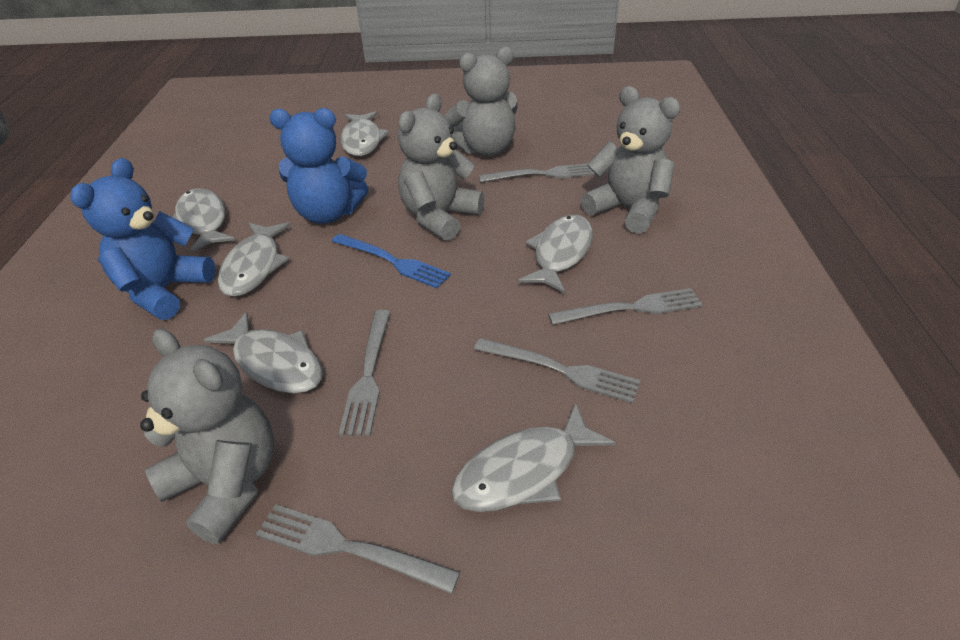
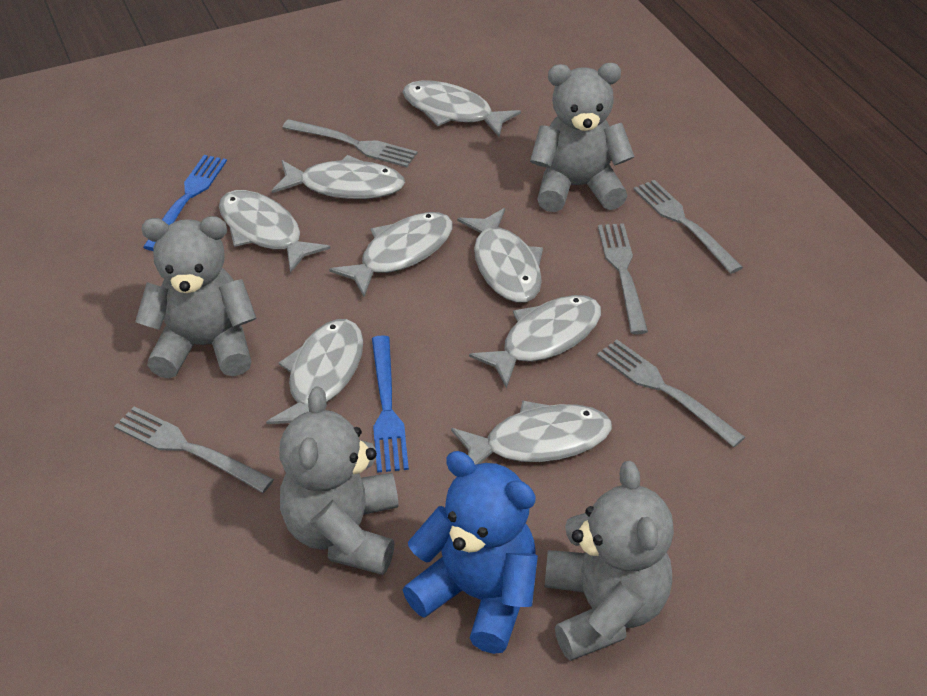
blue fork: [332,234,451,288] = 1 -> [143,155,227,251] [372,335,409,473] = 2
blue teddy bear: [70,158,216,320] [269,108,368,224] = 2 -> [403,451,538,654] = 1
grey fish: [172,188,235,253] [204,312,323,394] [218,222,290,297] [340,111,389,156] [451,403,616,512] [518,215,593,293] = 6 -> [219,190,331,273] [266,319,363,424] [272,155,405,199] [329,212,452,297] [403,80,521,137] [451,400,612,464] [457,208,543,303] [469,295,601,389] = 8

